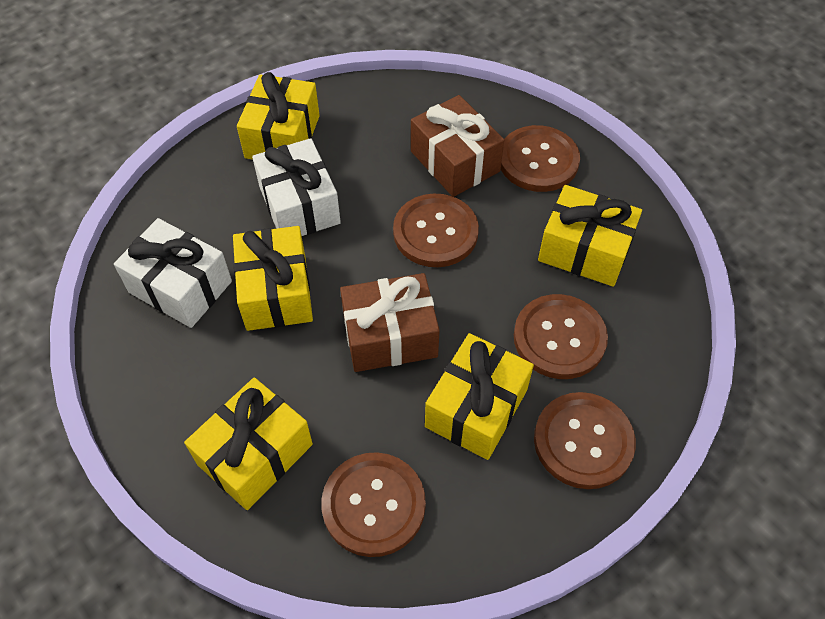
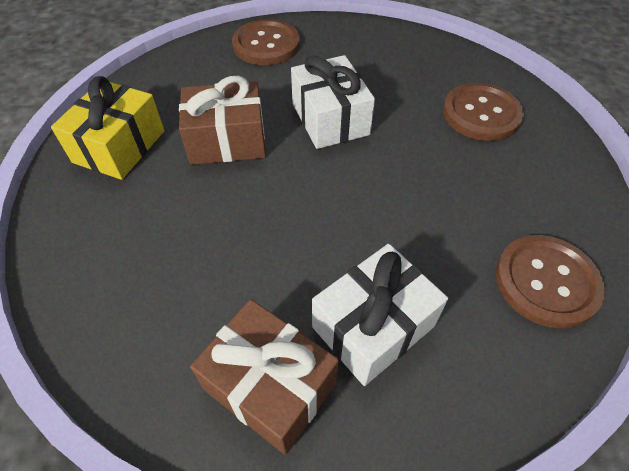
brown button: [321,452,426,557] [393,194,479,267] [501,125,580,192] [514,294,608,379] [534,392,636,489] = 5 -> [232,19,300,65] [443,83,524,141] [496,235,605,329] = 3
yellow gift: [184,377,313,510] [233,226,313,331] [237,72,320,160] [425,333,534,460] [538,185,642,287] = 5 -> [51,76,164,180] = 1

